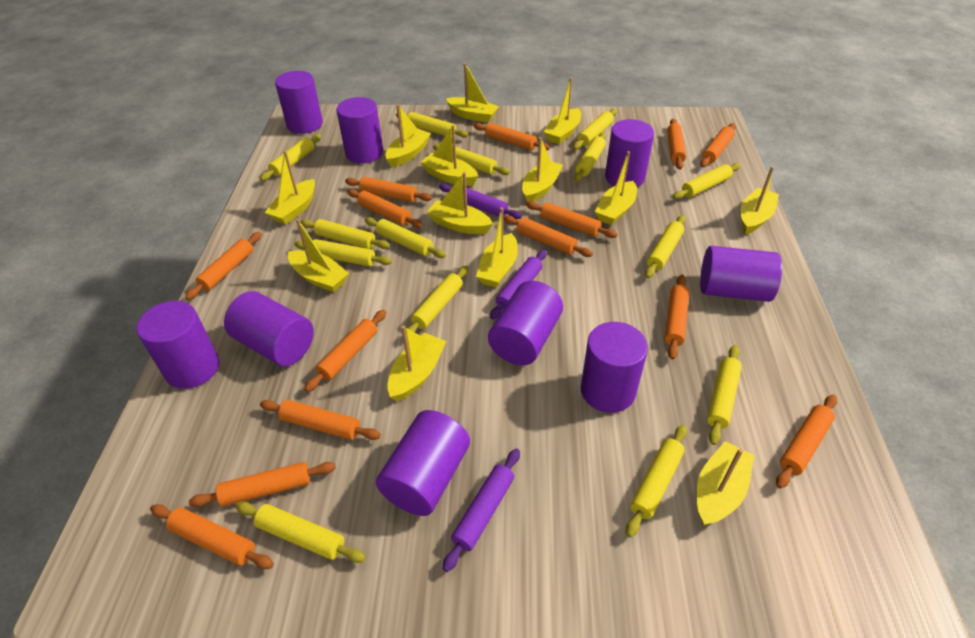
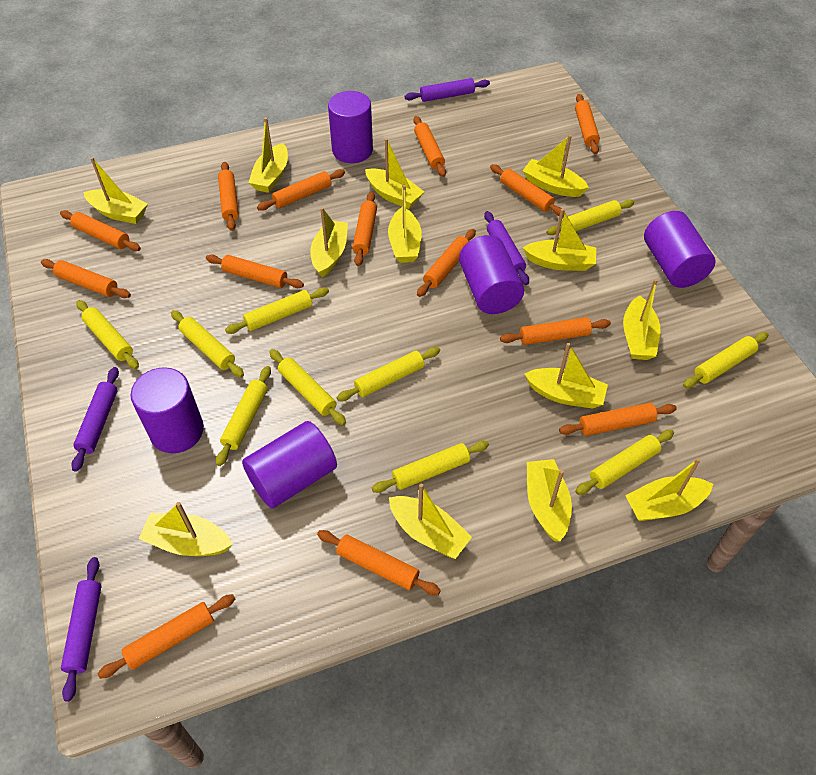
purple cylinder: [137,301,219,389] [224,291,314,366] [275,71,323,134] [337,97,383,164] [376,410,470,516] [488,281,563,365] [581,322,648,413] [605,119,654,187] [700,246,782,302] = 9 -> [130,367,204,453] [242,421,337,508] [328,91,373,163] [459,235,524,314] [644,211,716,288] = 5
purple rolling pin: [439,184,522,219] [443,448,520,572] [490,249,547,320] = 3 -> [61,557,102,702] [71,367,119,472] [405,78,490,102] [484,211,529,285] = 4
yellow rolling pin: [235,502,366,563] [260,134,321,181] [294,239,392,266] [300,219,390,249] [365,217,446,258] [396,112,468,138] [408,266,469,332] [433,144,510,175] [573,109,617,150] [574,132,606,182] [626,425,687,538] [645,215,686,278] [673,163,741,199] [707,345,742,445] = 14 -> [76,300,139,369] [171,310,244,378] [216,366,271,466] [225,287,329,334] [269,349,346,425] [337,347,440,401] [372,441,489,493] [546,199,634,235] [575,430,674,495] [683,332,768,388] = 10

